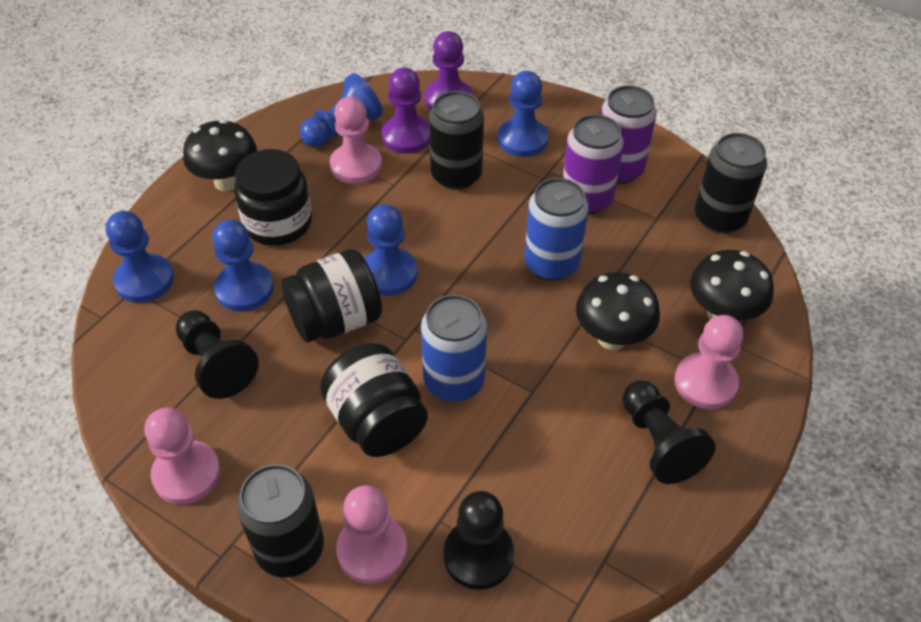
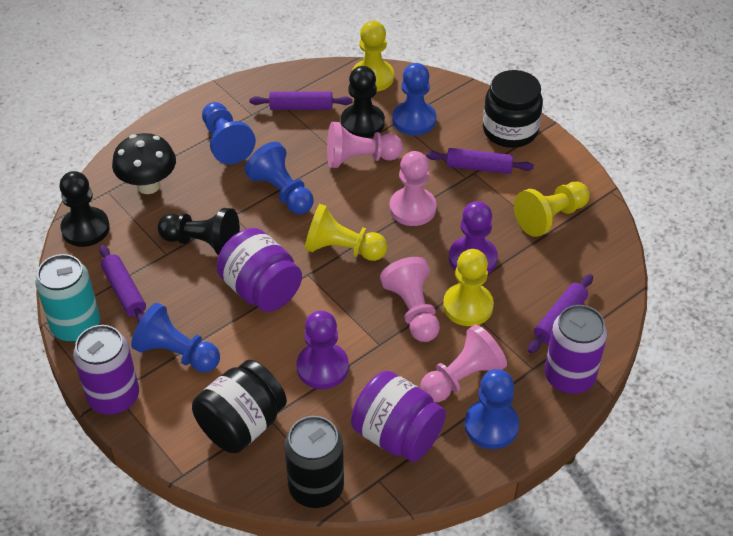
black can: [237,464,324,577] [429,91,484,190] [695,133,767,234] = 3 -> [284,416,344,508] = 1
black jar: [234,149,312,246] [281,249,382,343] [320,343,428,457] = 3 -> [192,360,287,453] [483,70,543,148] = 2
black mushroom: [183,119,257,191] [576,272,660,350] [690,250,774,320] = 3 -> [112,133,176,194] = 1
blue can: [421,295,487,402] [524,178,588,281] = 2 -> none = 0
purple jar: none = 0 -> [216,228,302,312] [351,371,446,462] = 2
purple rolling pin: none = 0 -> [99,245,146,323] [250,91,352,110] [426,148,534,174] [528,274,593,354] = 4
turquoise can: none = 0 -> [36,254,100,342] = 1
yellow pawn: none = 0 -> [305,204,387,261] [352,21,394,92] [443,249,494,326] [514,182,590,237] = 4

